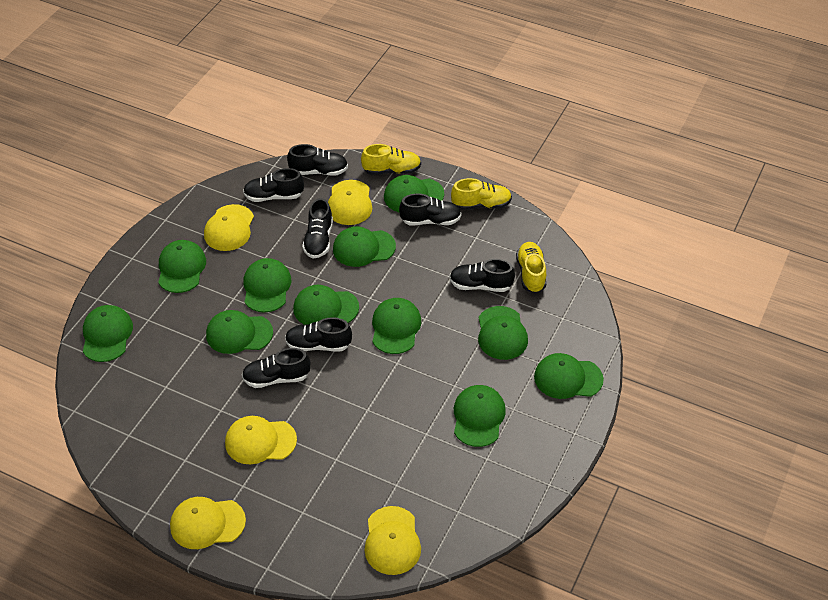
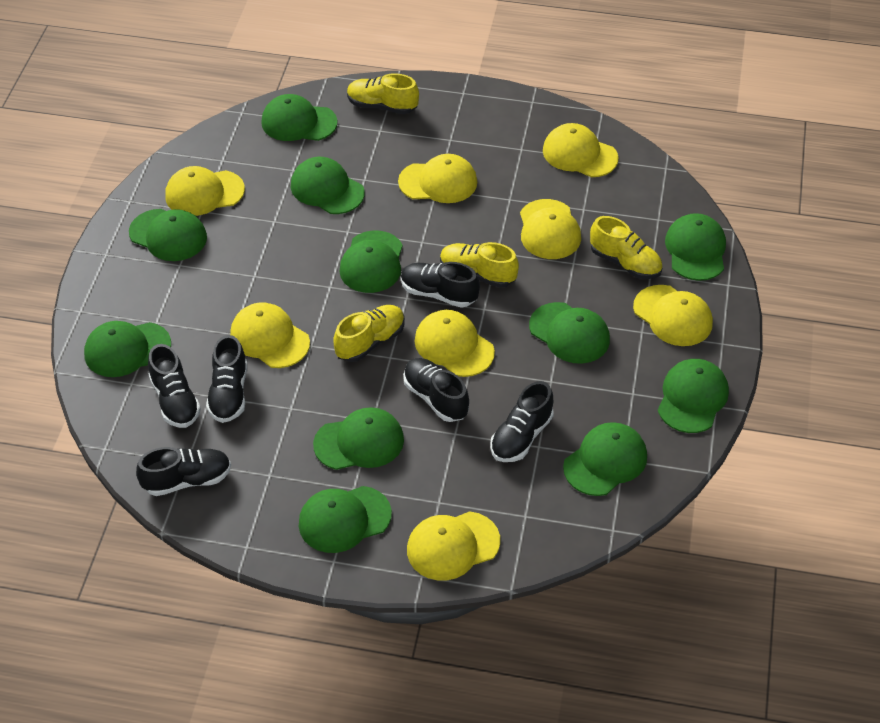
black shoe: [242,348,310,388] [243,168,304,202] [285,317,352,352] [287,144,348,176] [302,198,333,258] [399,194,461,225] [450,259,515,292] = 7 -> [136,447,231,496] [148,344,201,428] [206,335,247,423] [401,262,480,308] [403,358,469,422] [490,381,554,462] = 6
yellow cap: [170,497,246,549] [204,204,254,251] [225,416,297,465] [328,180,372,225] [365,506,421,575] = 5 -> [165,166,245,216] [230,302,310,368] [398,154,477,203] [407,511,500,580] [414,310,495,377] [520,199,581,259] [543,123,618,177] [633,285,713,346] = 8
yellow shoe: [361,144,421,175] [451,178,512,210] [516,242,546,293] = 3 -> [333,305,405,362] [347,73,419,114] [440,242,519,288] [590,216,663,279] = 4

